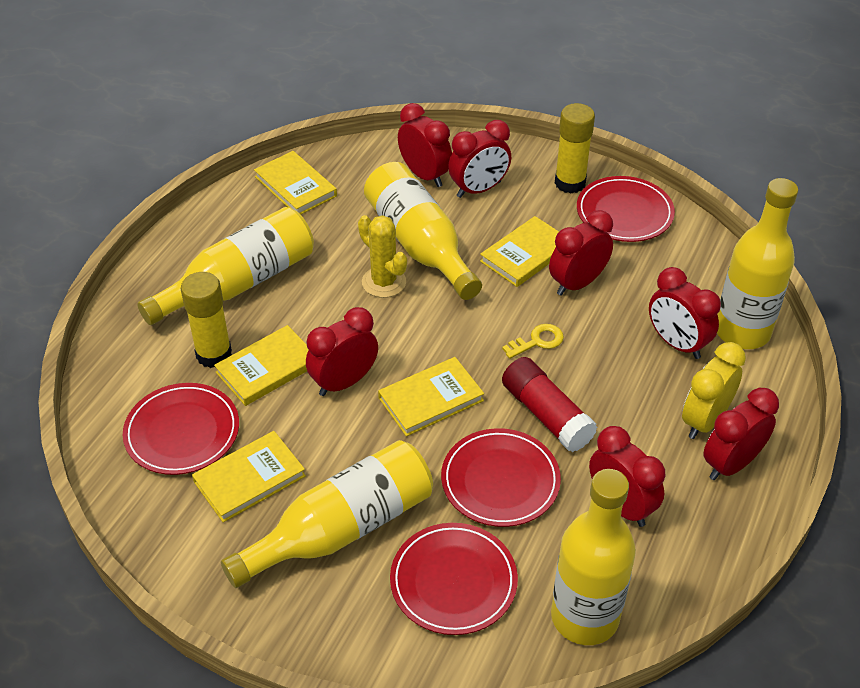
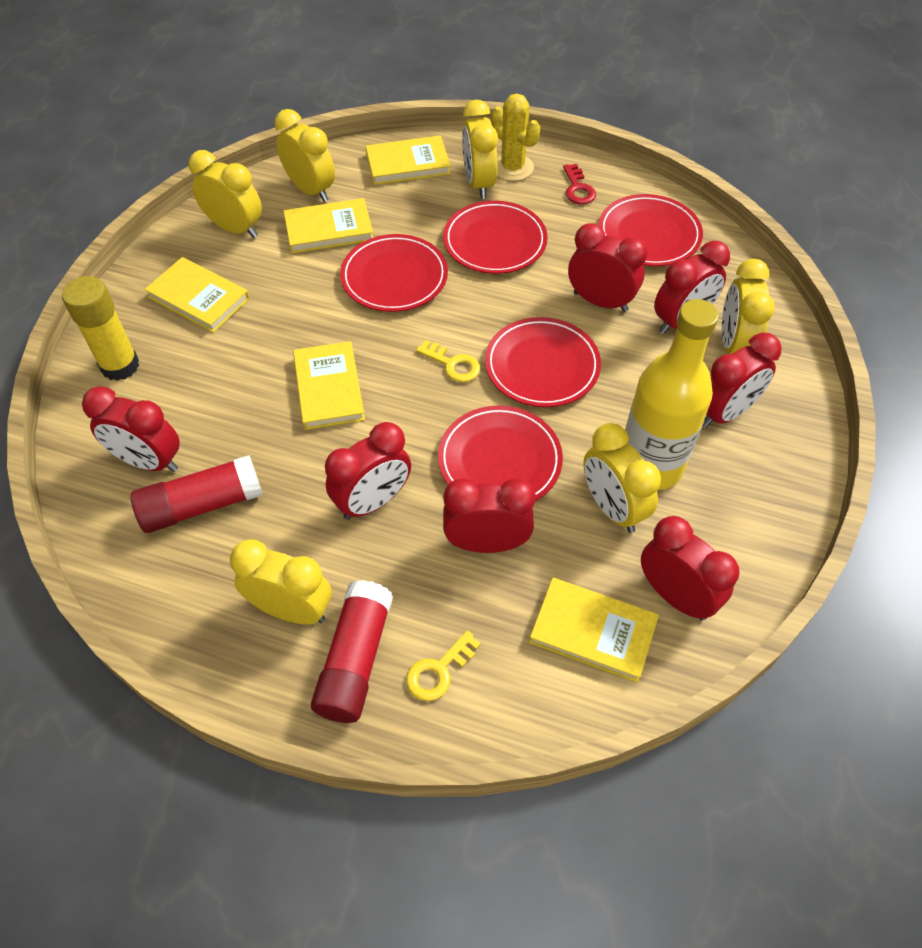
red glue stick: [502,357,597,452] = 1 -> [131,455,263,533] [311,580,393,723] = 2
red key: none = 0 -> [563,164,596,205] = 1
red plate: [123,383,239,475] [390,523,518,635] [441,428,561,527] [577,176,675,242] = 4 -> [340,234,448,312] [438,405,563,501] [443,201,548,274] [485,317,601,407] [599,194,703,266] = 5
yellow bottle: [137,207,314,325] [221,440,433,588] [364,162,482,300] [551,469,636,645] [717,178,798,349] = 5 -> [625,299,719,490] = 1
yellow clock: [682,342,746,439] = 1 -> [188,150,262,238] [230,539,332,625] [274,109,335,202] [462,100,498,199] [583,423,661,533] [722,259,775,354] = 6
yellow glue stick: [181,272,232,368] [555,103,595,194] = 2 -> [62,276,139,381] = 1
yellow key: [502,324,564,359] = 1 -> [406,630,481,701] [416,340,480,382] = 2

